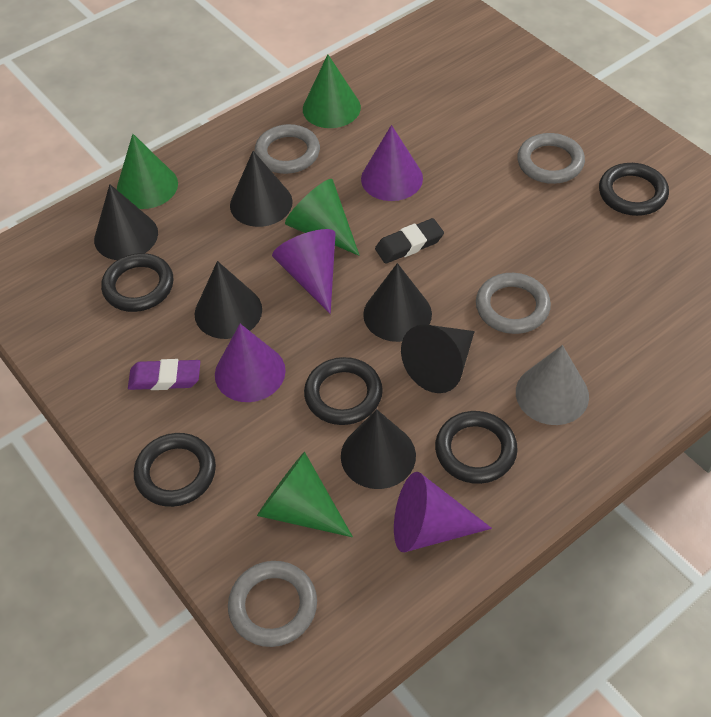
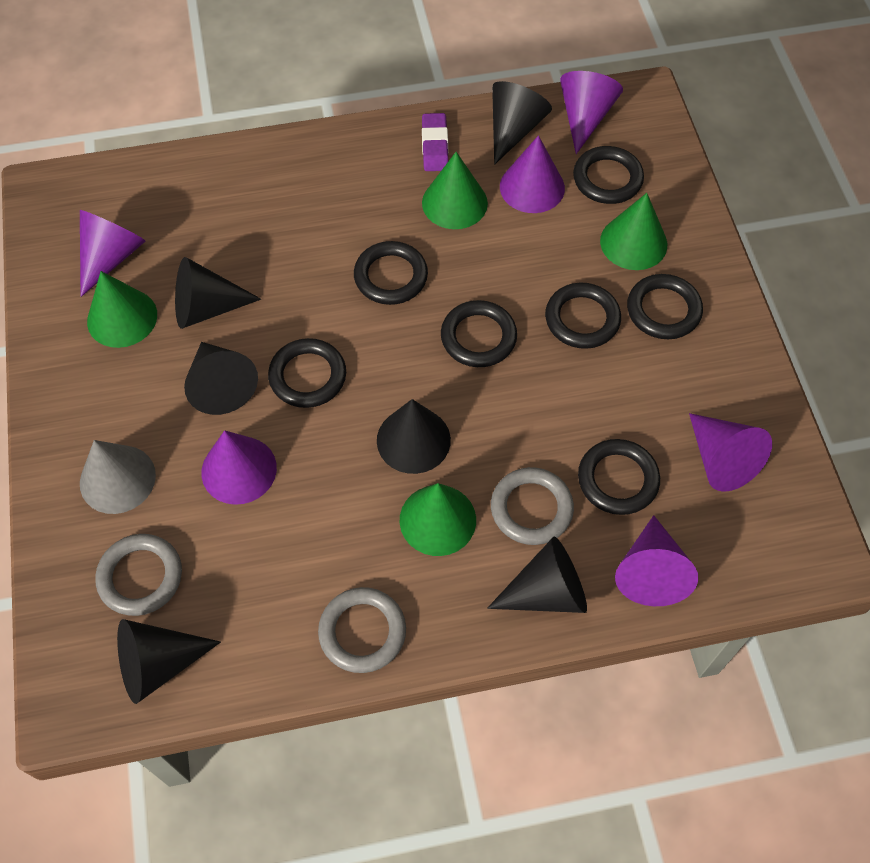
black eraser: [375,218,444,264] = 1 -> none = 0
black ring: [101,253,173,312] [134,433,216,507] [304,357,383,425] [435,411,518,484] [599,163,669,216] = 5 -> [268,338,346,408] [354,241,428,305] [441,300,517,367] [545,283,621,349] [573,146,644,204] [578,439,660,515] [627,274,703,339] = 7
grey ring: [228,561,317,647] [255,124,320,174] [476,273,551,334] [517,133,585,184] = 4 -> [95,534,182,616] [318,587,406,673] [491,467,574,545] = 3
purple cone: [215,324,286,402] [272,229,336,314] [361,125,423,201] [394,472,492,552] = 4 -> [80,210,145,297] [201,430,277,505] [500,135,565,213] [560,71,623,154] [615,515,698,606] [689,413,772,492] = 6

